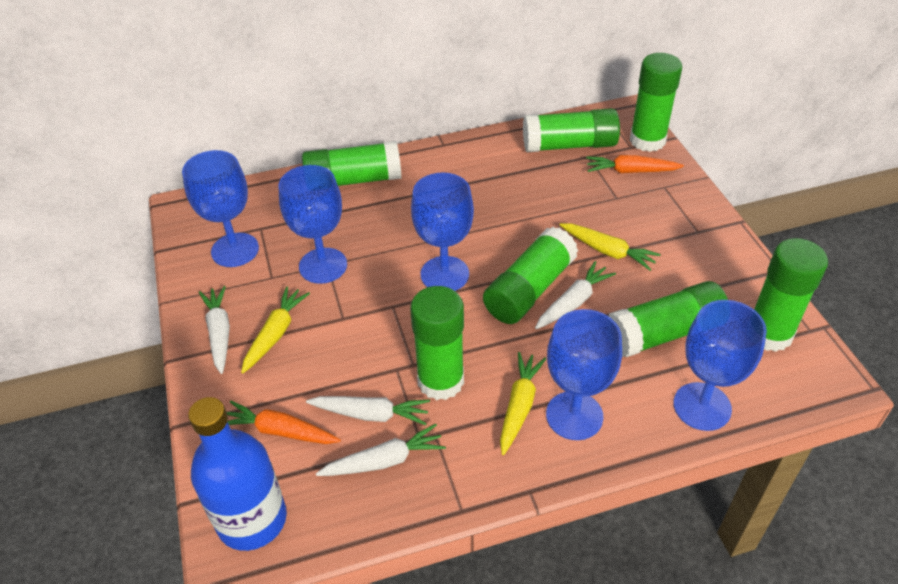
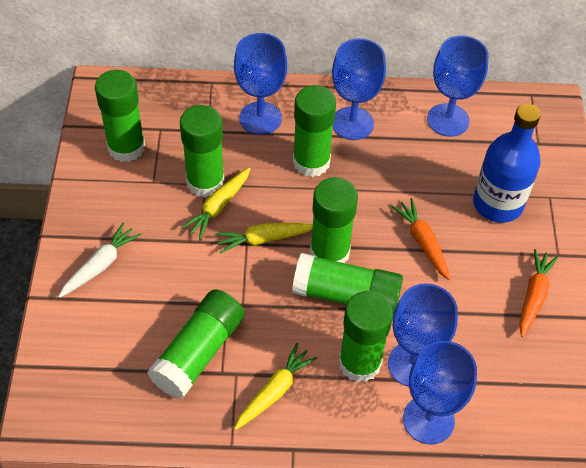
white carrot: [199,286,230,374] [306,396,430,425] [316,424,446,476] [535,261,616,329] = 4 -> [58,222,141,298] = 1

